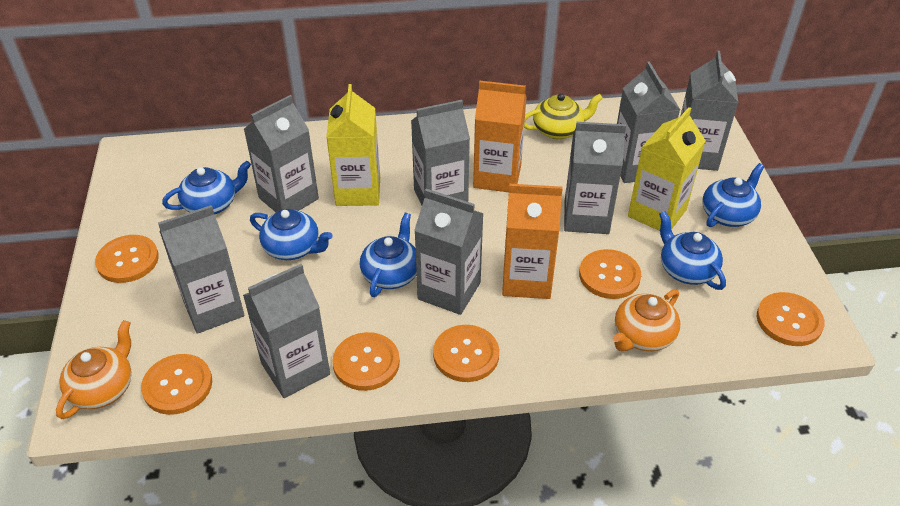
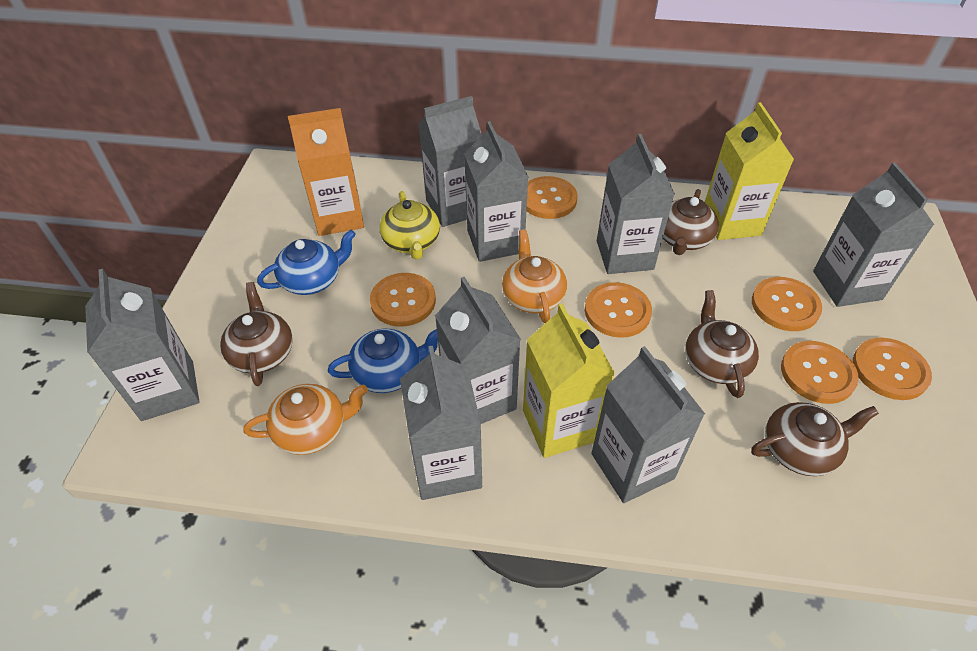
blue teapot: [162,161,251,214] [250,209,333,260] [360,213,417,297] [659,211,726,290] [703,163,764,227] = 5 -> [257,230,356,295] [328,329,438,393] = 2
brown teapot: none = 0 -> [220,282,293,386] [663,189,719,255] [685,290,759,398] [751,402,879,476] = 4
orange carton: [473,81,527,192] [502,184,563,299] = 2 -> [288,108,364,236] = 1

